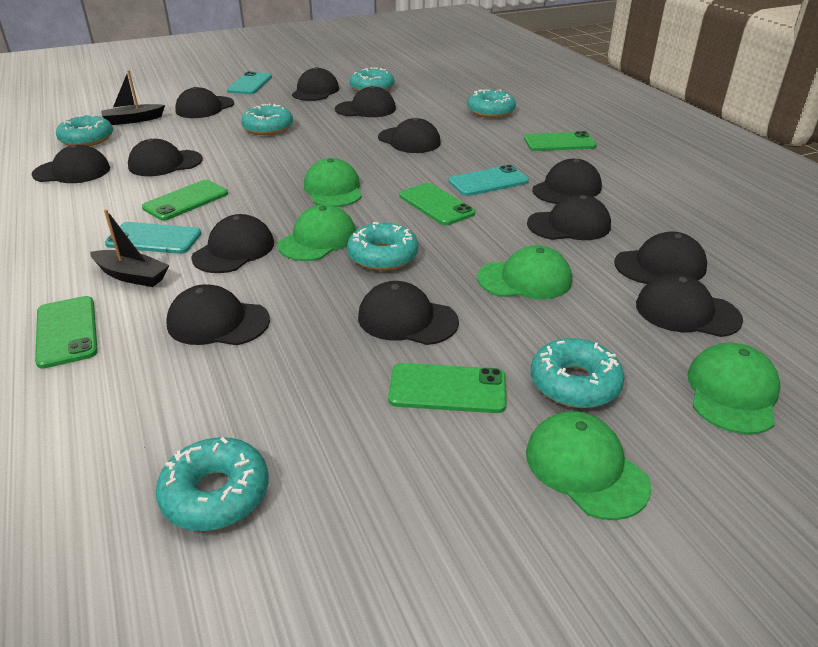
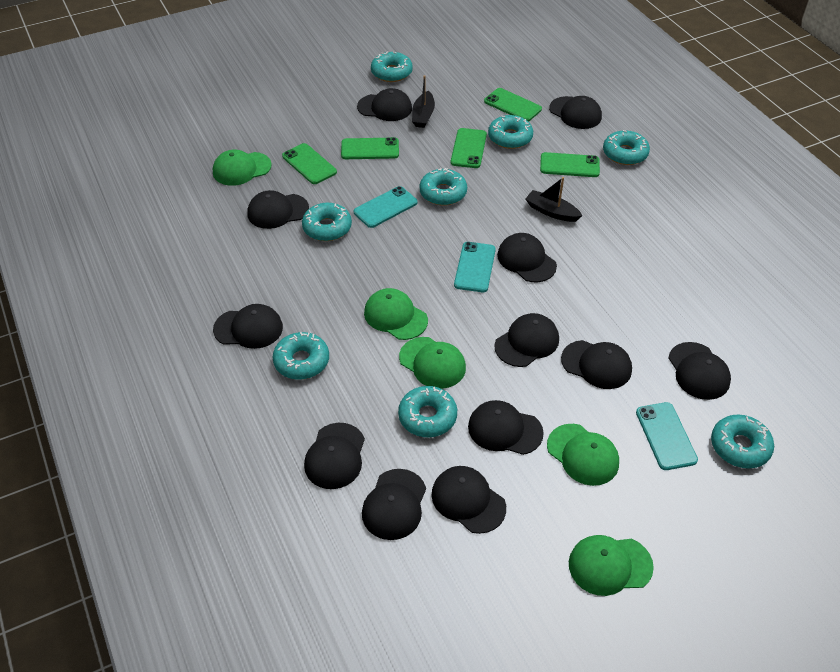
black cap: [32,145,110,183] [128,138,203,176] [166,284,270,345] [175,87,234,118] [191,214,274,273] [292,67,339,101] [335,86,396,117] [358,281,459,345] [378,118,441,153] [527,194,611,240] [532,159,602,204] [614,231,707,284] [636,274,743,337] = 13 -> [213,304,283,349] [247,190,309,229] [304,423,365,489] [357,88,412,121] [362,469,426,540] [432,466,506,534] [468,400,544,455] [494,313,559,367] [497,233,557,282] [549,96,602,129] [561,340,632,389] [669,342,731,400] = 12
turquoise donut: [56,114,113,146] [156,437,269,531] [241,104,293,135] [347,222,418,271] [350,67,394,92] [467,89,516,118] [531,338,625,408] = 7 -> [273,332,329,380] [302,203,352,241] [371,51,413,82] [398,386,457,437] [420,168,467,206] [488,115,533,149] [603,130,650,165] [711,415,774,469] = 8

